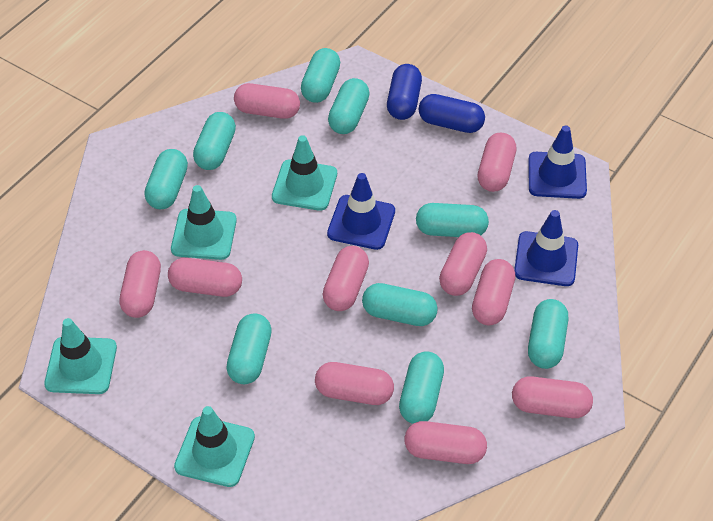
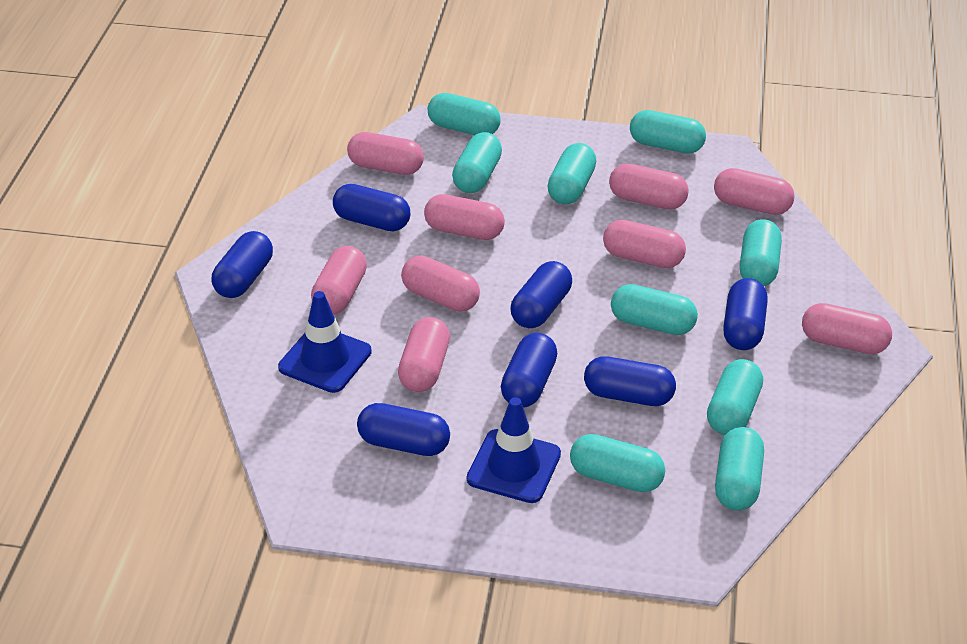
blue capsule: [387,64,422,120] [419,94,485,133] = 2 -> [211,231,273,298] [333,184,410,231] [357,403,450,456] [501,333,557,408] [511,261,572,328] [584,356,676,406] [723,278,768,350] = 7
blue traffic cone: [327,173,395,250] [514,210,578,286] [528,126,587,199] = 3 -> [278,291,372,393] [467,397,561,503] = 2
pink capsule: [120,250,161,318] [168,258,242,297] [234,83,300,119] [315,362,394,405] [323,246,369,311] [404,421,487,464] [439,232,487,296] [472,259,515,325] [478,133,516,192] [512,376,593,418] = 10 -> [311,246,367,314] [347,132,424,175] [398,317,450,392] [401,255,480,312] [424,194,505,240] [603,220,686,268] [609,163,689,209] [714,168,795,215] [802,303,892,354] = 9
turquoise traffic cone: [44,318,117,394] [171,185,237,260] [174,406,255,487] [272,135,337,211] = 4 -> none = 0

